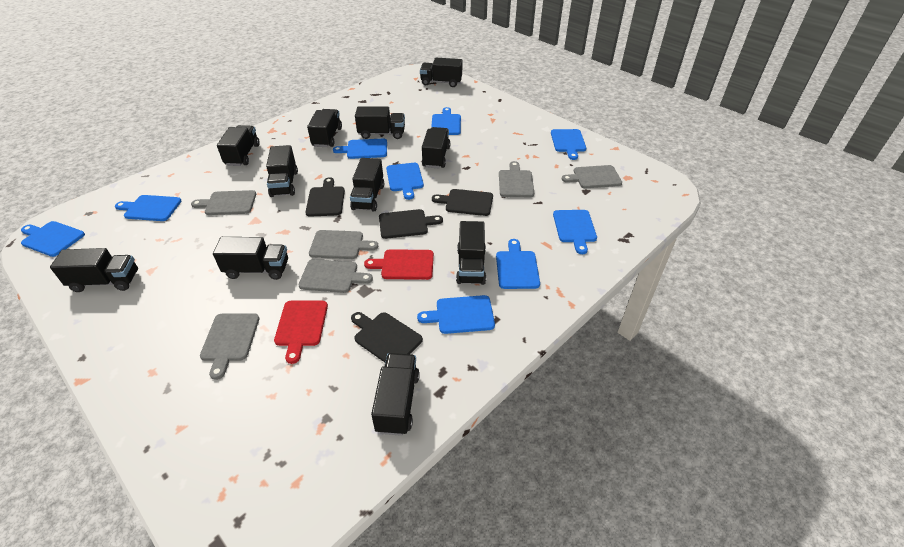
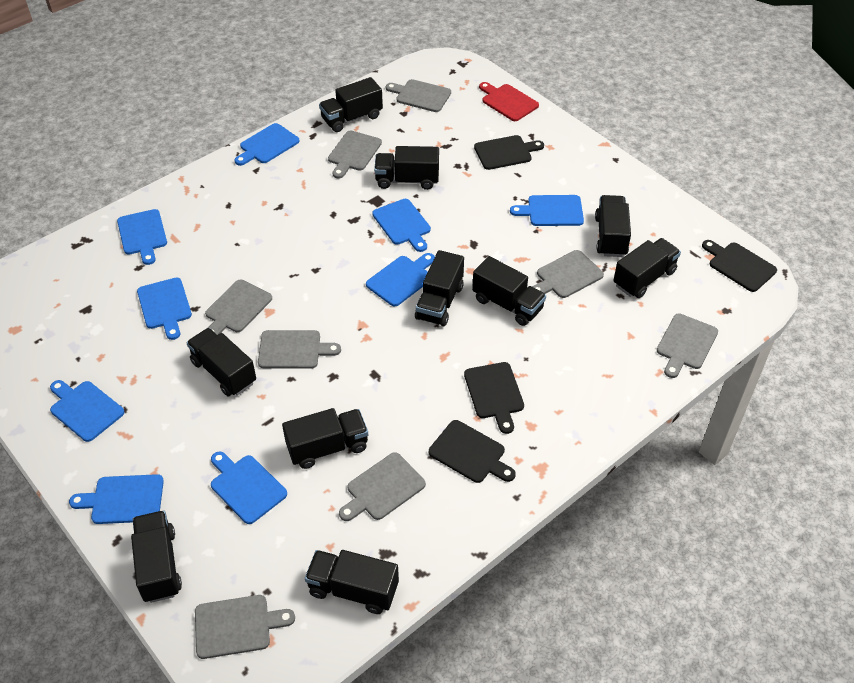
black truck: [50,248,138,292] [213,237,288,280] [217,125,260,166] [266,145,298,197] [307,109,342,147] [350,158,384,212] [355,106,405,139] [371,353,420,436] [420,58,463,87] [422,127,451,168] [456,221,486,285] = 11 -> [131,511,182,603] [187,328,256,396] [282,408,368,469] [305,550,399,614] [319,77,383,132] [374,146,439,190] [415,250,464,326] [472,256,546,326] [595,195,631,257] [613,238,681,298] = 10
grey cutting board: [191,190,256,215] [200,313,259,380] [299,259,373,293] [309,230,378,259] [499,161,534,197] [562,165,622,188] = 6 -> [195,595,295,659] [205,280,272,335] [258,330,341,369] [328,130,382,179] [339,452,426,521] [386,79,451,112] [532,250,604,298] [657,313,718,378] = 8
red cutting board: [274,301,328,364] [364,249,434,280] = 2 -> [479,82,539,121] = 1

